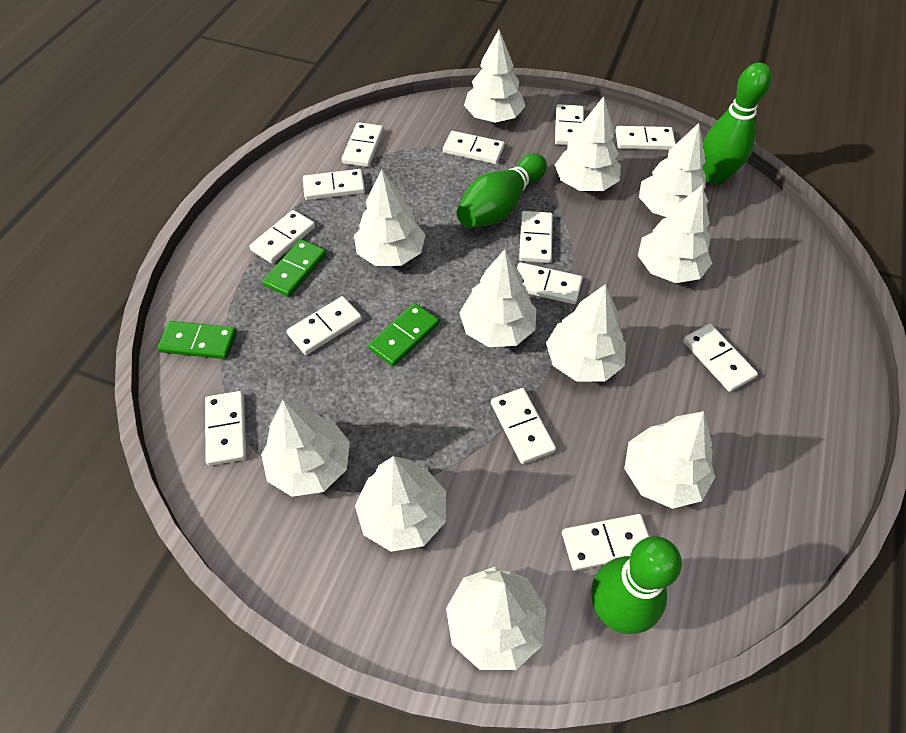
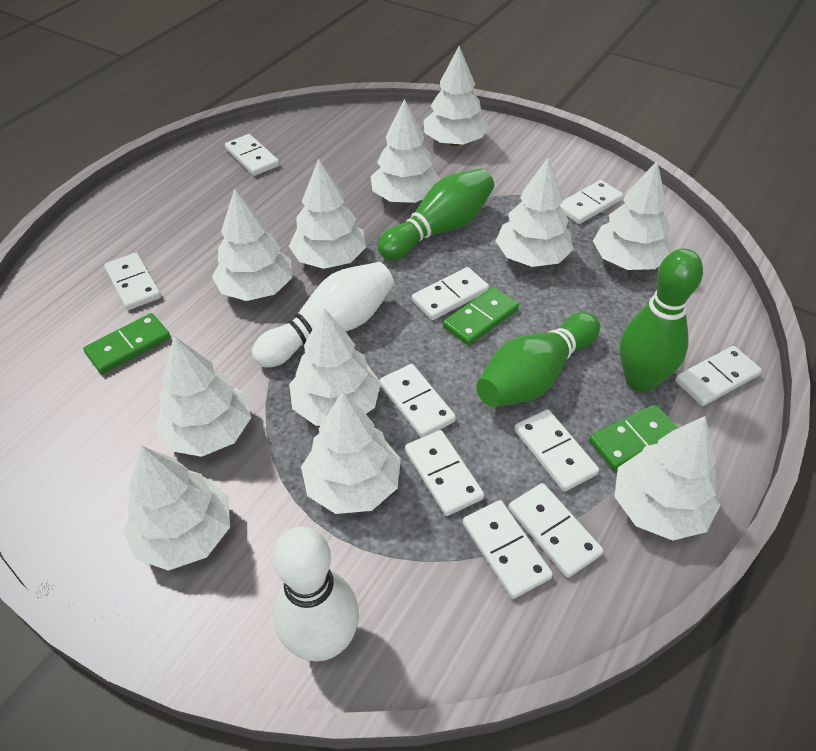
white bowling pin: none = 0 -> [252,262,394,367] [273,527,359,661] = 2
white domino: [205,391,247,466] [249,210,315,264] [286,296,362,355] [303,169,365,200] [342,122,384,167] [443,131,505,164] [491,388,556,464] [517,262,583,304] [519,211,553,263] [555,104,584,145] [562,514,649,571] [615,126,676,150] [683,324,758,392] = 13 -> [104,253,161,310] [225,134,279,176] [379,364,456,438] [405,430,484,516] [412,267,489,320] [463,500,553,599] [508,483,603,578] [514,409,599,492] [560,180,623,224] [675,346,762,406] = 10

